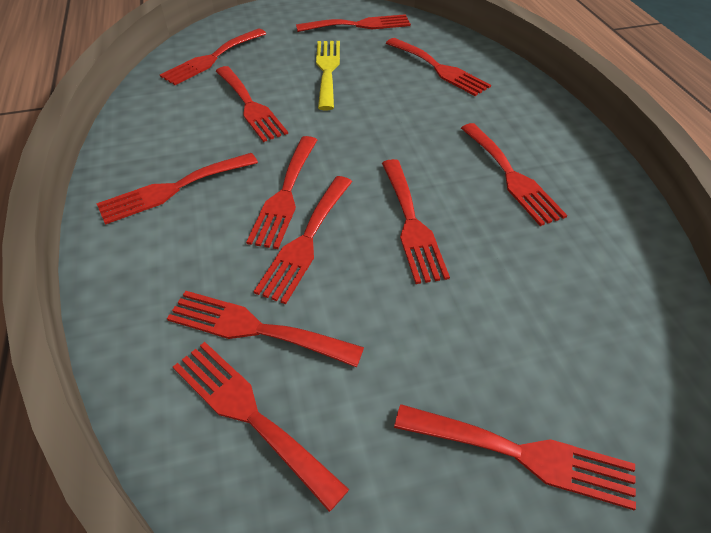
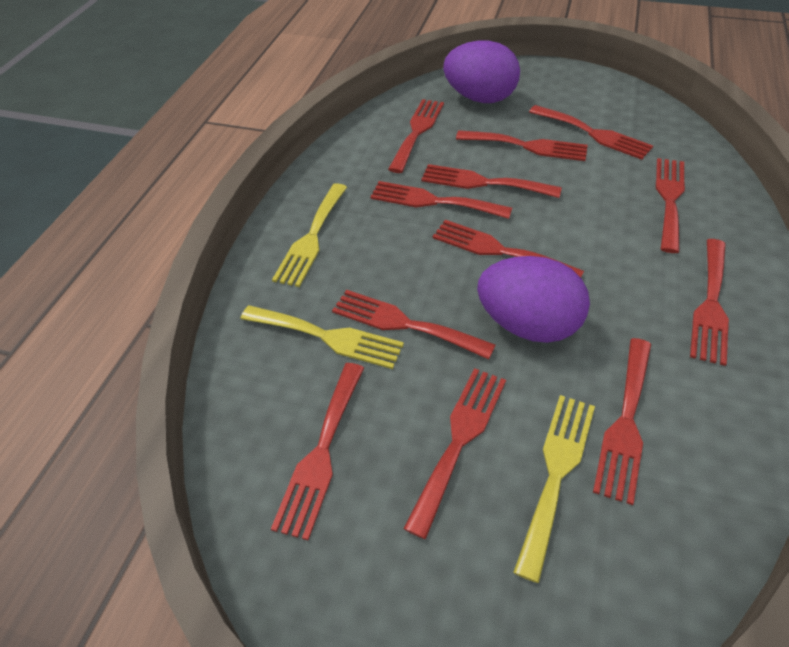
purple egg: none = 0 -> [443,40,520,103] [477,256,590,343] = 2
yellow fork: [316,41,340,110] = 1 -> [241,305,404,369] [272,183,347,287] [513,395,595,583] = 3

